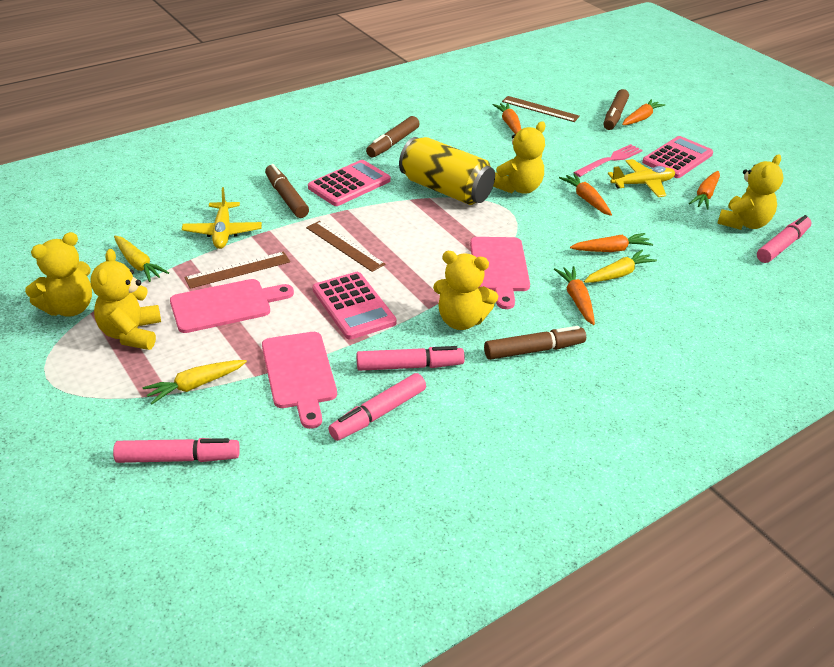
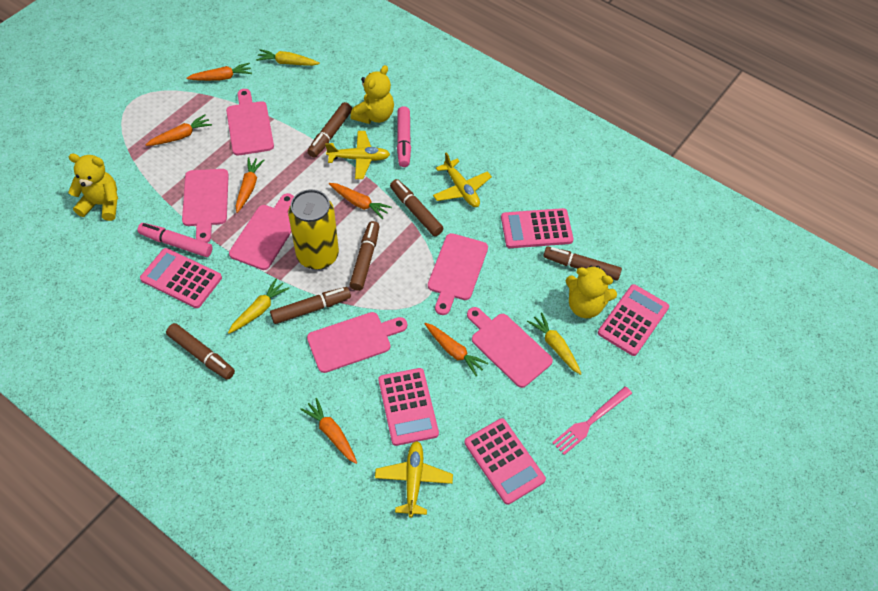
brown marker: [265,164,309,218] [366,116,419,157] [484,326,586,360] [604,89,629,130] = 4 -> [166,323,235,380] [270,287,351,324] [307,102,352,158] [349,221,380,291] [390,179,444,236] [543,246,622,281] = 6
brown ruler: [184,252,290,289] [306,221,385,272] [502,96,580,122] = 3 -> none = 0
pink calculator: [308,160,391,206] [313,272,397,340] [642,136,713,178] = 3 -> [140,248,222,308] [379,368,439,446] [465,418,546,505] [501,208,573,248] [598,284,669,356] = 5
pink cutting board: [170,279,294,333] [262,332,337,429] [470,237,530,309] = 3 -> [182,169,229,243] [226,89,274,155] [229,193,294,270] [307,312,407,373] [428,233,488,315] [467,307,553,388] = 6
pink marker: [113,438,240,463] [328,373,426,441] [357,346,465,371] [757,215,812,263] = 4 -> [137,223,213,257] [397,106,411,167] = 2
yellow plane: [182,187,262,249] [608,159,675,197] = 2 -> [325,131,390,179] [375,441,453,518] [433,152,492,207] = 3
yellow teddy bear: [25,232,92,317] [91,249,161,350] [433,251,498,330] [493,122,546,194] [717,154,784,230] = 5 -> [68,154,118,221] [350,65,394,124] [566,266,617,318] = 3

